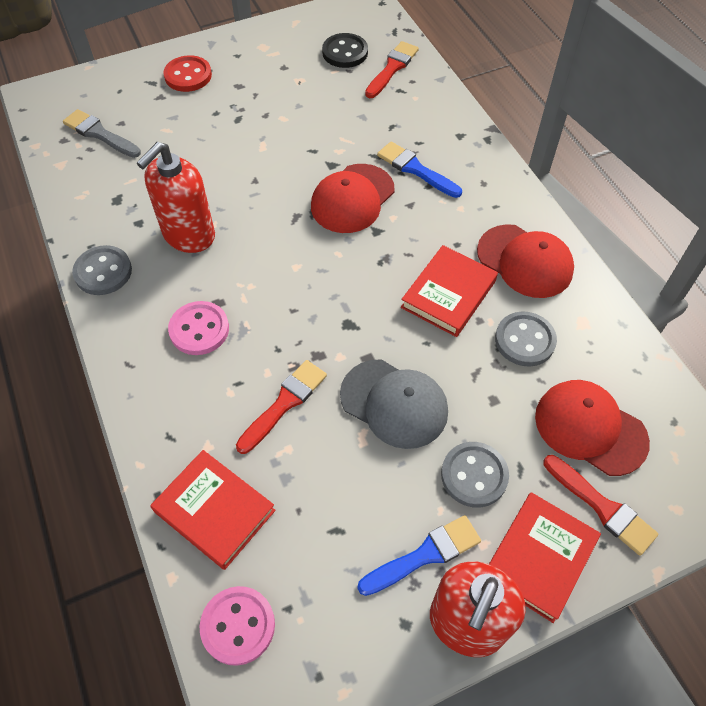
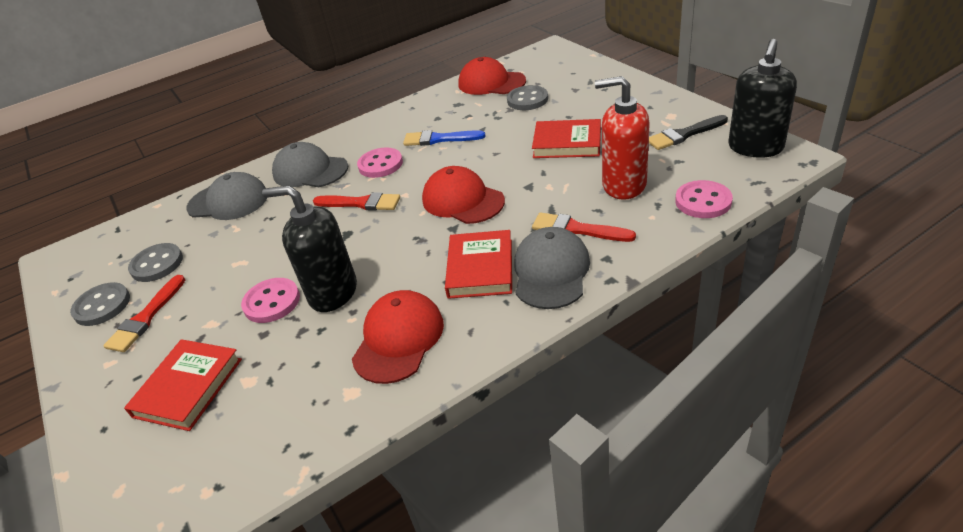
black brush: none = 0 -> [649,115,728,150] = 1
black button: [322,33,368,68] = 1 -> none = 0
black soap dispenser: none = 0 -> [262,185,357,312] [728,39,797,158] = 2
blue brush: [357,515,481,596] [377,141,462,198] = 2 -> [403,130,485,146] = 1
grey brush: [63,109,141,158] = 1 -> none = 0
grey cap: [340,359,448,449] = 1 -> [186,172,267,220] [272,142,348,187] [514,227,590,309] = 3
pink button: [168,301,229,355] [200,586,275,666] = 2 -> [241,278,300,323] [357,148,403,178] [675,180,733,218] = 3
red button: [163,55,212,92] = 1 -> none = 0
red soap dispenser: [137,142,215,253] [430,562,526,657] = 2 -> [595,76,650,200] = 1

